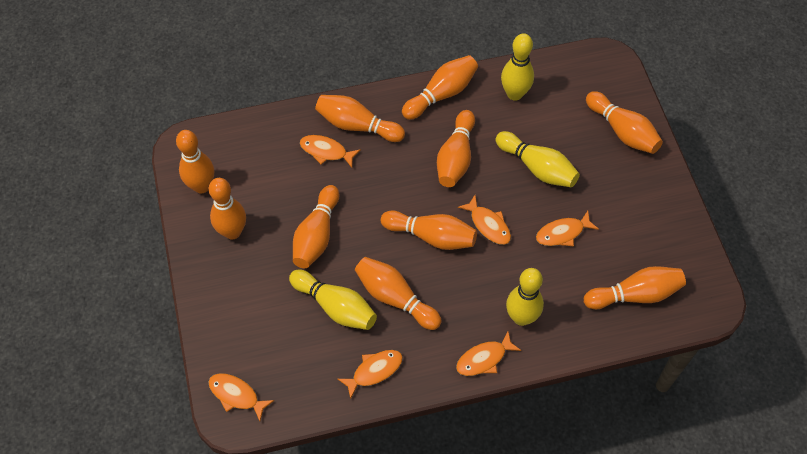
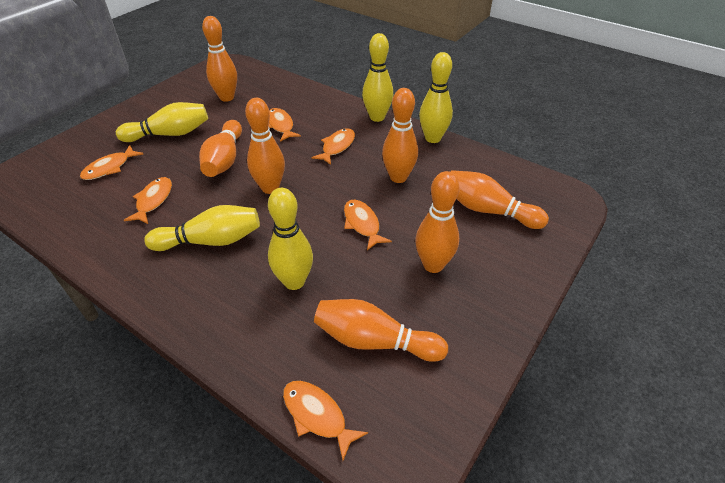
orange bowling pin: [176,130,214,193] [209,178,246,239] [293,185,339,268] [315,95,405,142] [355,257,442,330] [381,210,477,250] [402,55,478,120] [437,110,475,187] [584,266,686,309] [586,91,663,154] = 10 -> [199,120,242,177] [202,16,237,102] [245,98,285,194] [314,299,448,362] [382,88,418,183] [415,171,460,273] [451,170,549,229] = 7
yellow bowling pin: [289,270,377,330] [495,131,580,187] [501,33,534,101] [506,268,544,326] = 4 -> [116,102,208,142] [144,205,260,251] [268,188,313,290] [362,33,393,122] [419,52,453,143] = 5

